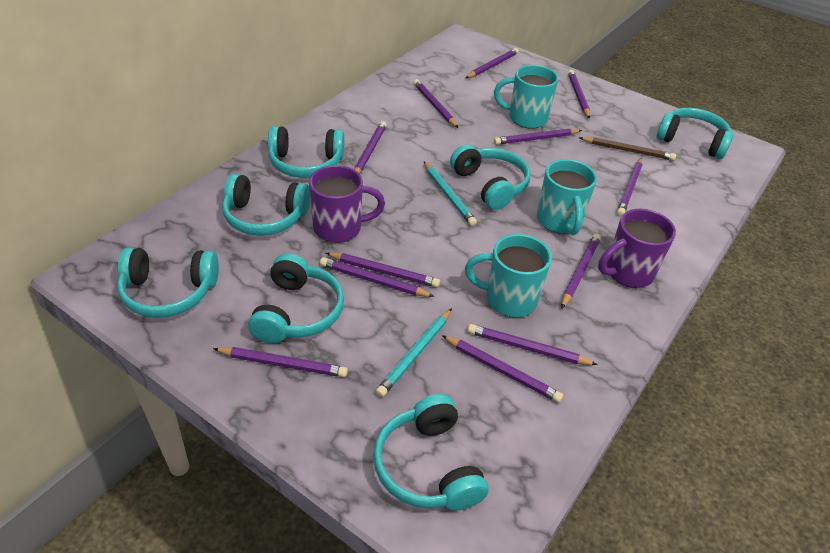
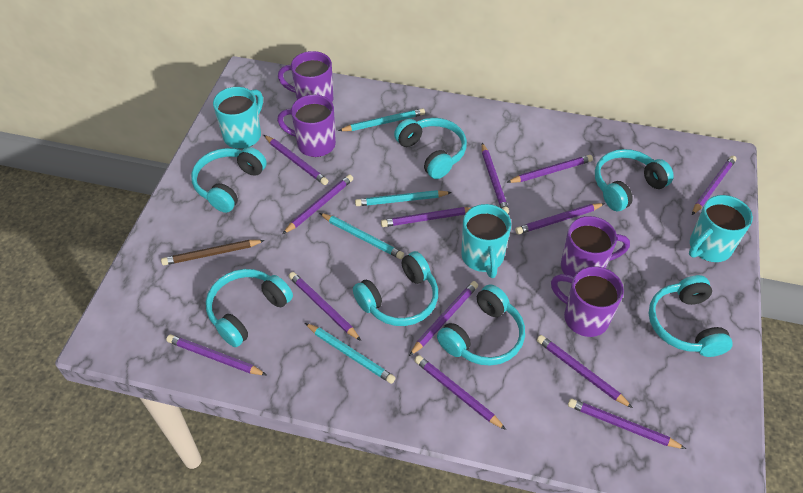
purple mug: [309,165,385,243] [598,209,676,288] = 2 -> [277,95,336,157] [278,51,333,102] [551,266,624,337] [561,216,630,277] = 4
purple pencil: [213,347,348,377] [320,257,435,297] [326,252,440,288] [354,121,387,174] [413,79,458,128] [442,335,563,403] [465,48,519,78] [467,324,598,365] [494,128,582,145] [561,234,601,309] [568,70,590,119] [617,157,643,216] = 12 -> [166,334,267,375] [264,135,328,185] [283,175,353,234] [289,272,361,341] [381,207,471,227] [409,281,478,356] [414,355,506,430] [482,143,509,214] [506,155,593,183] [515,203,605,234] [537,335,633,408] [568,398,686,449] [692,156,736,215] = 13
turquoise pencil: [375,308,452,397] [424,161,477,226] = 2 -> [305,323,395,384] [320,213,404,259] [338,108,425,131] [355,190,452,206] = 4

